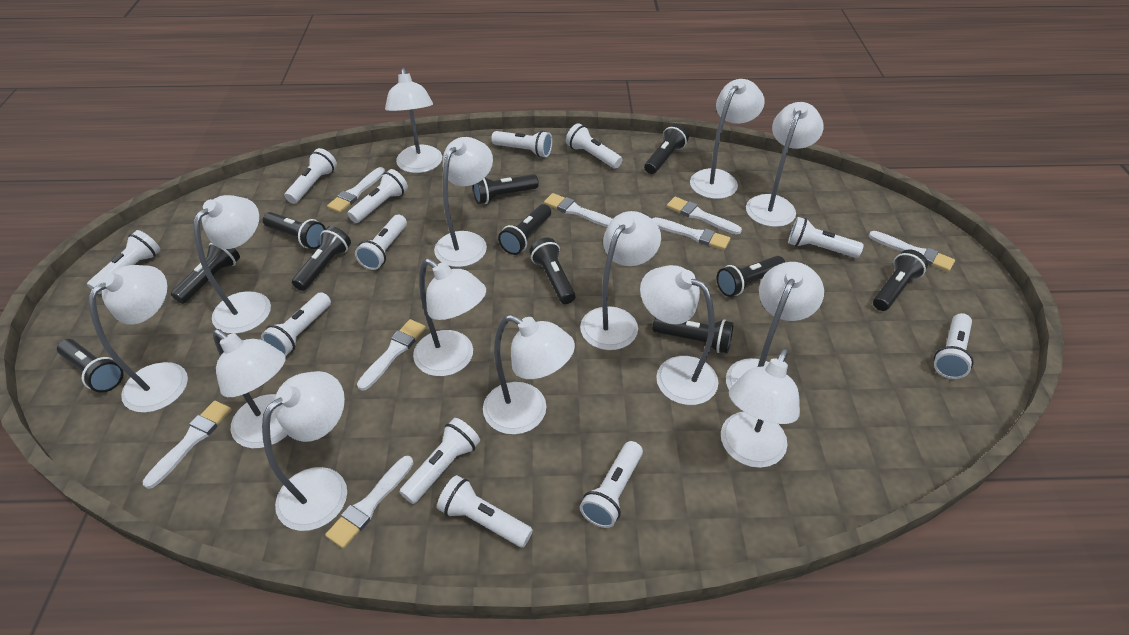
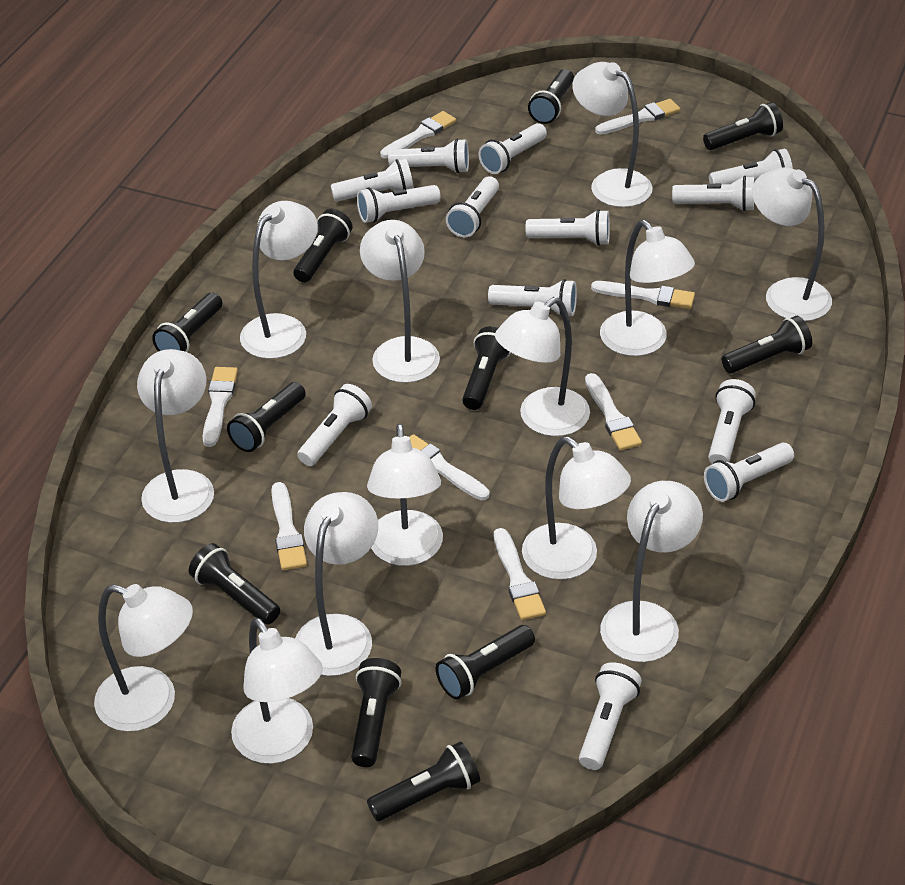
white flashlight: [87,230,160,294] [261,292,331,356] [285,148,337,204] [348,169,408,223] [355,214,407,270] [399,418,480,504] [437,475,533,548] [491,131,552,157] [566,123,622,169] [580,441,643,528] [788,217,864,258] [934,313,974,379] = 12 -> [297,384,372,466] [331,158,414,202] [357,185,441,223] [388,138,469,173] [446,176,499,237] [479,123,547,174] [488,279,577,316] [525,209,610,246] [579,662,642,770] [672,176,754,211] [704,442,794,502] [708,379,756,464] [709,149,793,184] = 13
white lamp: [89,265,188,413] [194,195,271,334] [213,329,288,448] [262,371,347,531] [385,68,442,173] [413,258,486,376] [434,137,493,267] [483,315,575,435] [580,211,661,350] [640,265,718,405] [690,79,765,199] [721,348,800,468] [726,262,824,390] [746,102,824,227] = 14 -> [94,584,193,732] [137,349,214,523] [231,617,323,764] [240,201,318,359] [295,492,378,676] [360,220,440,383] [367,424,443,566] [495,297,590,436] [522,436,631,580] [572,62,652,207] [600,220,695,356] [600,481,703,662] [752,167,832,321] = 13

